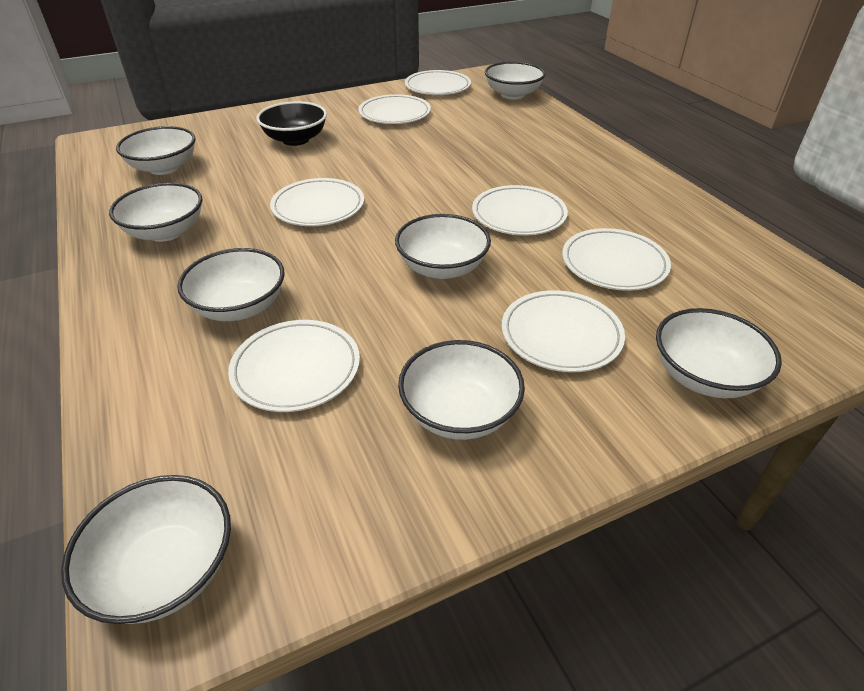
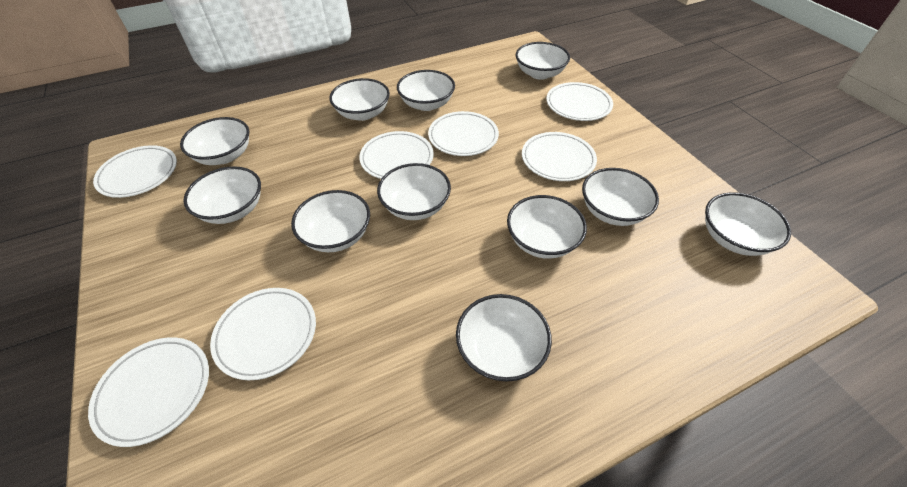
black bowl: [256,101,327,146] = 1 -> none = 0
white bowl: [61,475,231,624] [109,183,203,242] [116,126,196,175] [177,248,284,321] [395,214,491,279] [398,340,525,440] [485,62,546,99] [656,308,782,398] = 8 -> [180,117,249,165] [183,166,261,224] [291,190,370,252] [330,78,390,121] [377,163,451,220] [397,70,455,111] [456,294,552,382] [507,195,587,259] [516,42,570,80] [582,168,659,226] [705,193,791,256] = 11

